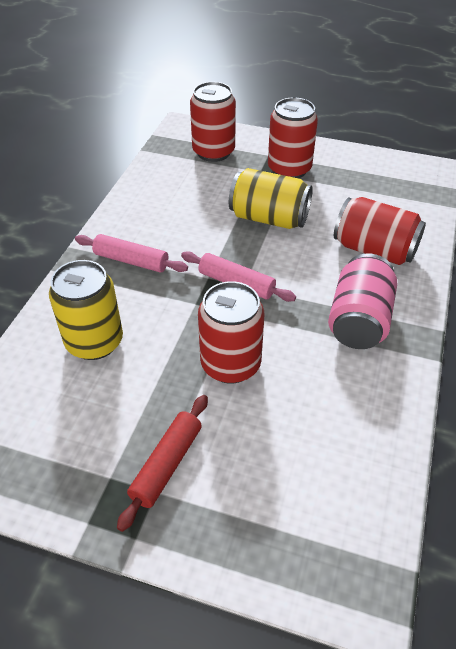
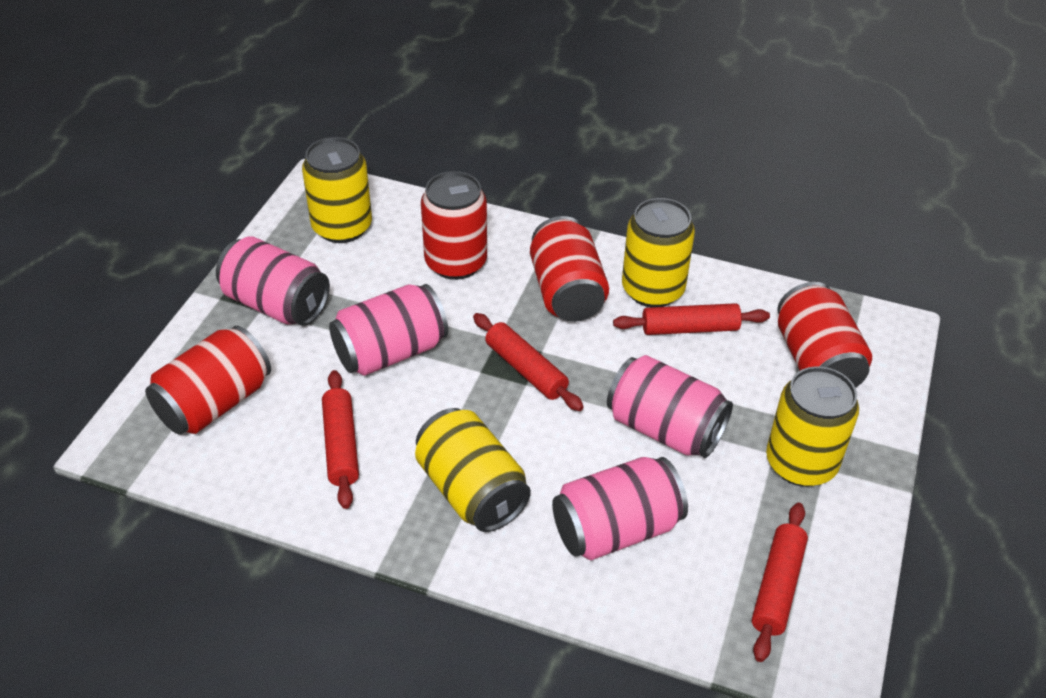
pink can: [328,254,397,349] = 1 -> [216,236,330,326] [329,284,448,376] [552,457,688,560] [607,355,733,458] = 4
pink rolling pin: [75,234,188,272] [181,251,296,302] = 2 -> none = 0
red rolling pin: [117,395,208,532] = 1 -> [322,370,359,509] [473,313,584,411] [613,303,770,335] [752,503,808,662] = 4
yellow can: [49,260,123,360] [229,168,313,229] = 2 -> [302,137,372,243] [415,408,531,532] [622,198,695,307] [766,366,859,487] = 4

